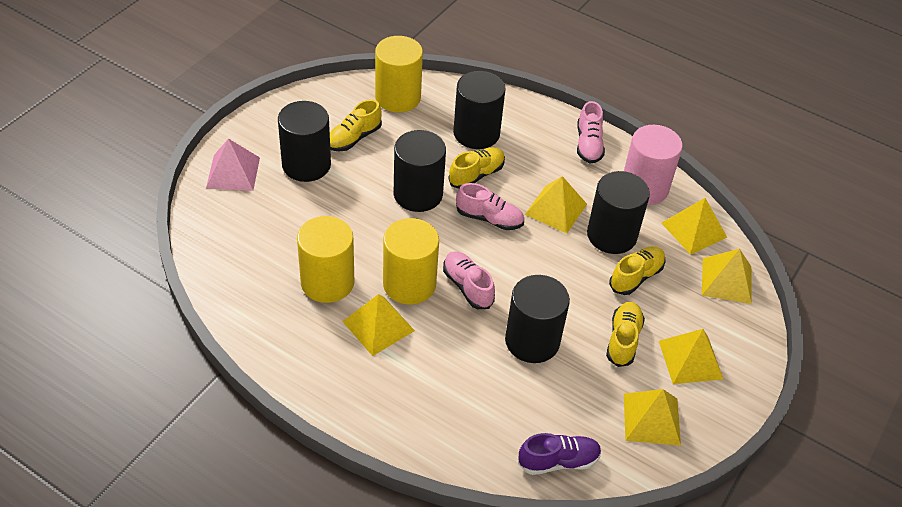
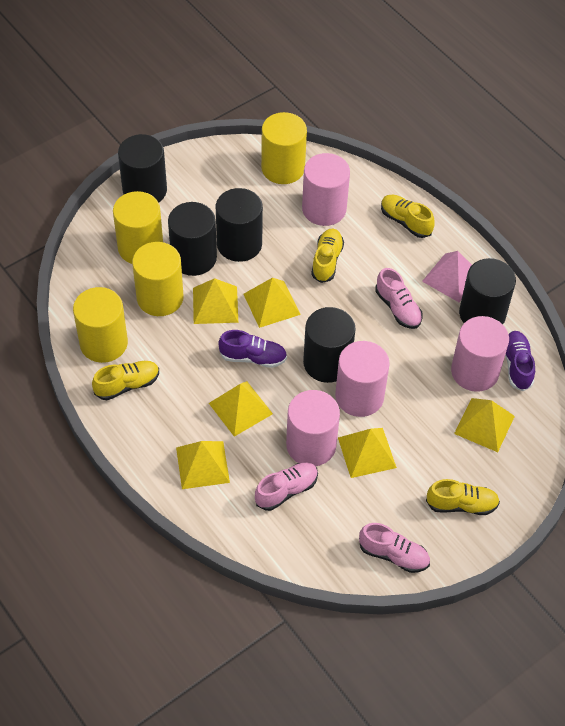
pink cylinder: [624,125,683,205] = 1 -> [286,390,340,466] [302,153,350,226] [335,341,390,417] [451,316,509,392] = 4
purple shoe: [518,433,601,475] = 1 -> [218,330,287,368] [505,331,535,391] = 2
yellow cylinder: [297,216,355,303] [375,36,423,113] [383,218,439,305] = 3 -> [73,287,128,363] [113,191,163,264] [132,242,184,316] [261,112,307,184] = 4

